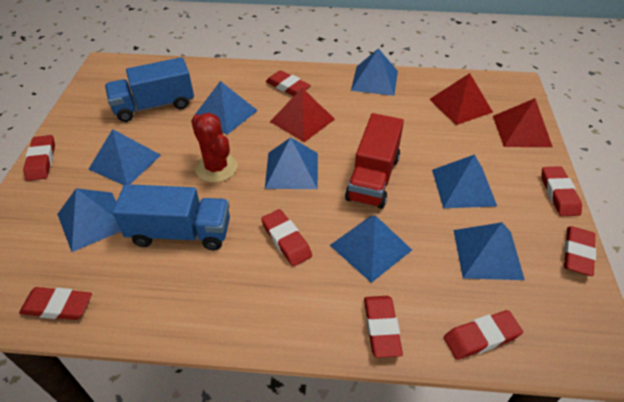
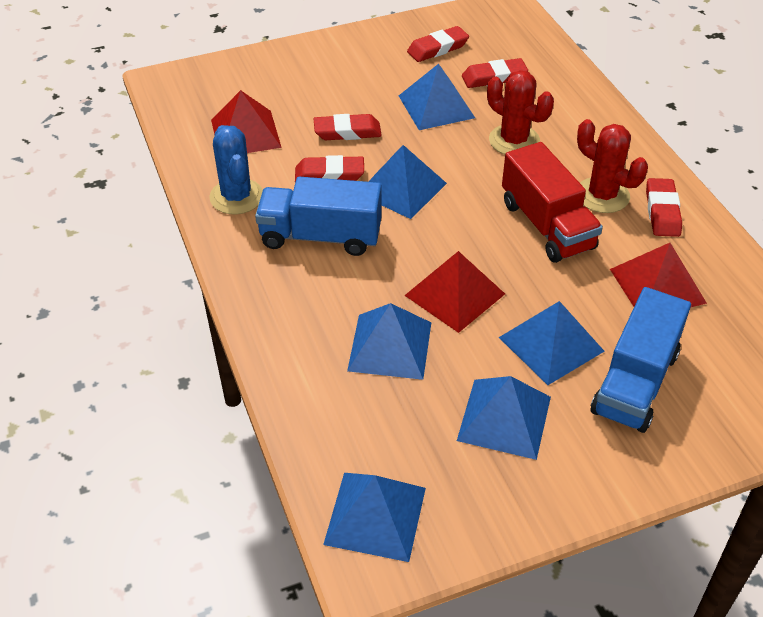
blue cactus: none = 0 -> [209,125,263,214] = 1
blue pyramid: [57,188,121,252] [89,129,161,185] [193,81,258,135] [265,137,318,189] [330,216,412,283] [351,48,398,96] [432,154,497,208] [454,222,525,280] = 8 -> [323,473,426,562] [347,303,431,380] [368,145,447,219] [399,64,475,130] [457,376,551,460] [499,301,605,385] = 6
red cactus: [191,113,238,183] = 1 -> [487,70,554,155] [577,119,648,213] = 2
red eraser: [19,287,92,320] [23,135,55,181] [261,209,312,266] [266,70,311,96] [364,296,403,358] [444,310,523,360] [541,166,582,216] [564,226,596,276] = 8 -> [295,155,364,182] [314,114,382,140] [407,26,469,62] [462,58,528,88] [646,178,682,237] = 5

